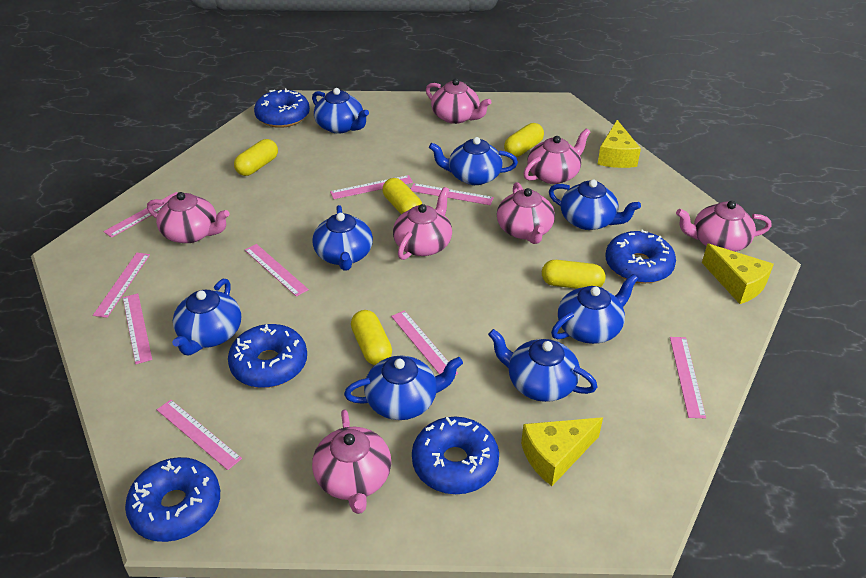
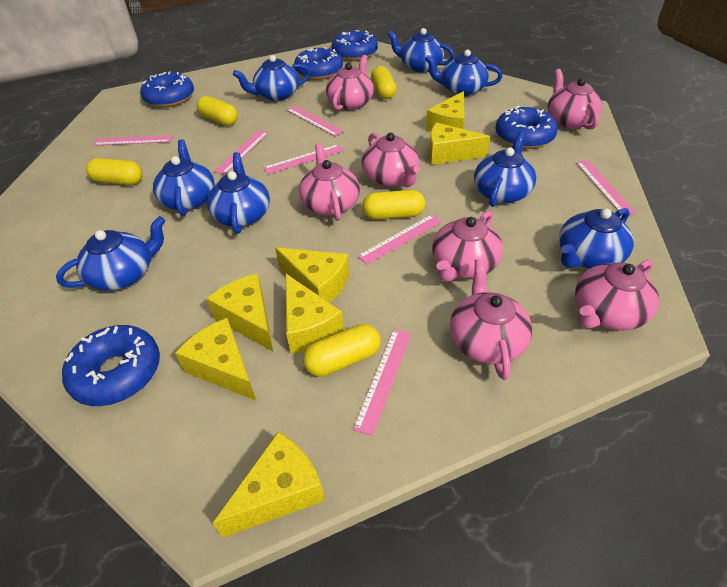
pink ruler: [93,253,150,318] [103,192,177,238] [123,293,152,364] [157,400,242,470] [245,244,309,297] [330,175,413,199] [391,310,458,375] [411,183,494,205] [670,337,706,418] = 9 -> [93,135,173,146] [214,130,268,175] [263,144,344,174] [287,106,344,136] [353,329,411,436] [357,214,442,265] [576,160,636,214] = 7
yellow cheese: [521,417,603,486] [597,120,641,168] [702,244,774,304] = 3 -> [175,318,256,401] [206,274,273,351] [213,432,325,538] [275,247,349,303] [286,274,344,354] [426,91,464,132] [429,122,490,165] = 7

